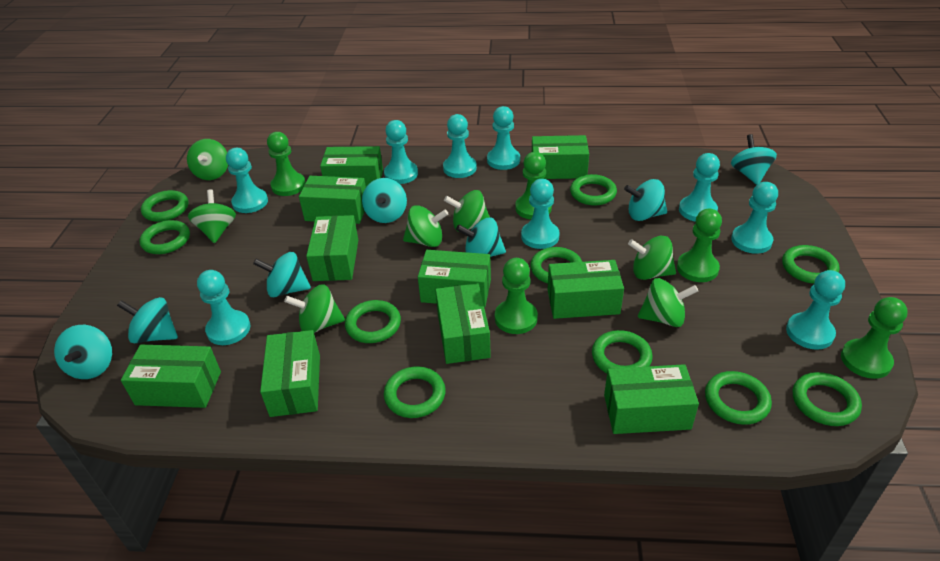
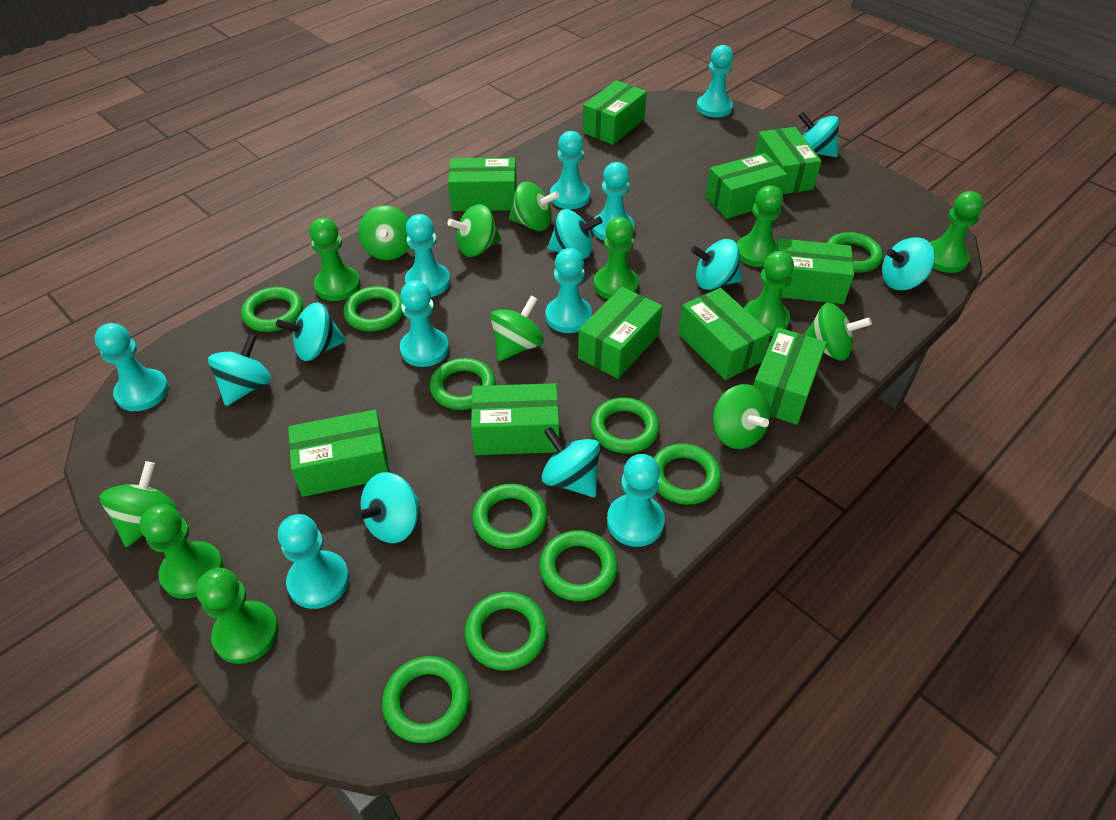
green pawn: [267,132,306,196] [495,258,538,334] [515,152,552,220] [677,209,722,282] [841,297,908,379] = 5 -> [140,504,224,599] [196,568,279,664] [309,218,361,301] [594,217,639,299] [737,185,783,267] [744,251,794,336] [929,191,984,273] = 7
turquoise spinning top: [54,325,112,379] [117,297,178,343] [253,252,311,297] [362,178,407,223] [456,218,506,257] [624,179,667,221] [731,134,777,185] = 7 -> [208,333,271,406] [276,302,346,361] [355,472,420,543] [542,427,600,497] [548,209,603,259] [691,239,742,290] [799,112,839,157] [882,237,935,290] = 8

